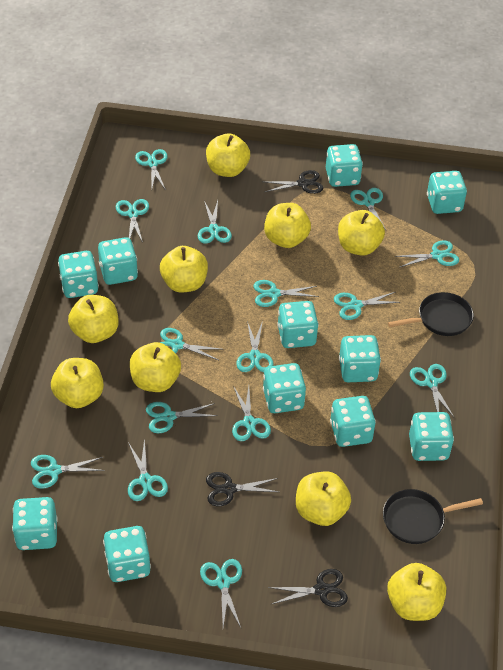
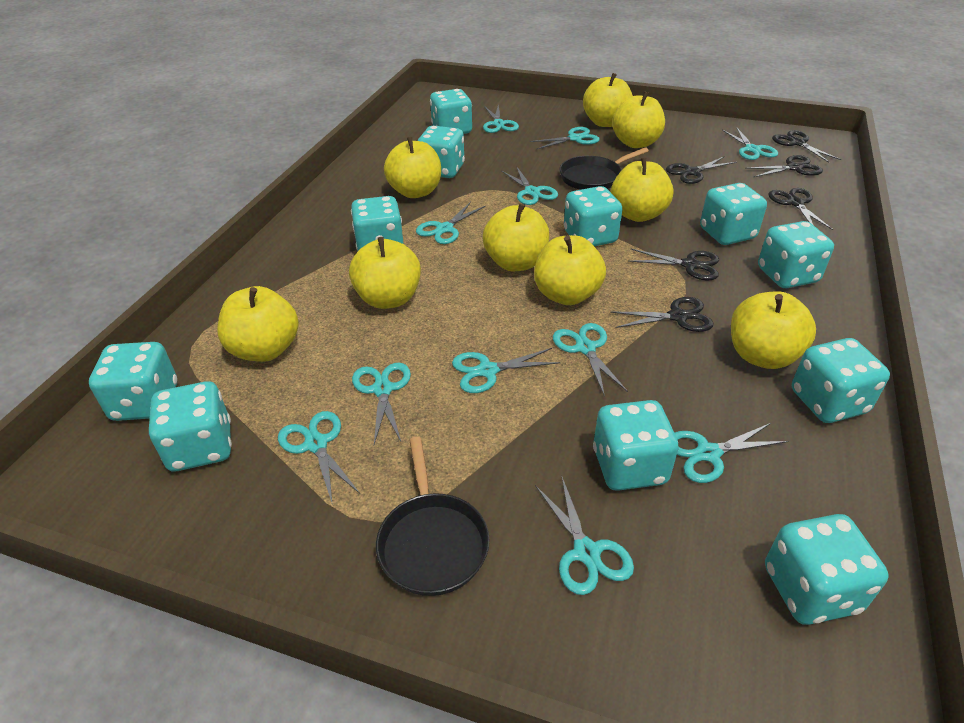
black scissors: [206,472,279,507] [262,170,323,194] [268,569,348,607] = 3 -> [610,297,714,332] [628,249,719,280] [666,156,737,184] [745,155,823,177] [768,188,833,230] [772,130,841,163] = 6
turquoise scissors: [31,455,105,489] [116,199,149,243] [128,439,168,501] [135,149,168,190] [146,402,218,433] [160,328,221,360] [198,200,232,244] [200,559,242,628] [232,386,271,441] [236,321,274,372] [253,280,319,307] [334,292,401,320] [350,188,386,230] [394,240,459,267] [410,364,455,418] = 15 -> [278,411,360,505] [352,363,411,444] [416,202,486,244] [452,348,560,393] [483,104,519,133] [501,166,558,205] [530,127,600,150] [535,477,634,595] [553,323,628,397] [674,423,788,483] [722,127,778,160] = 11

